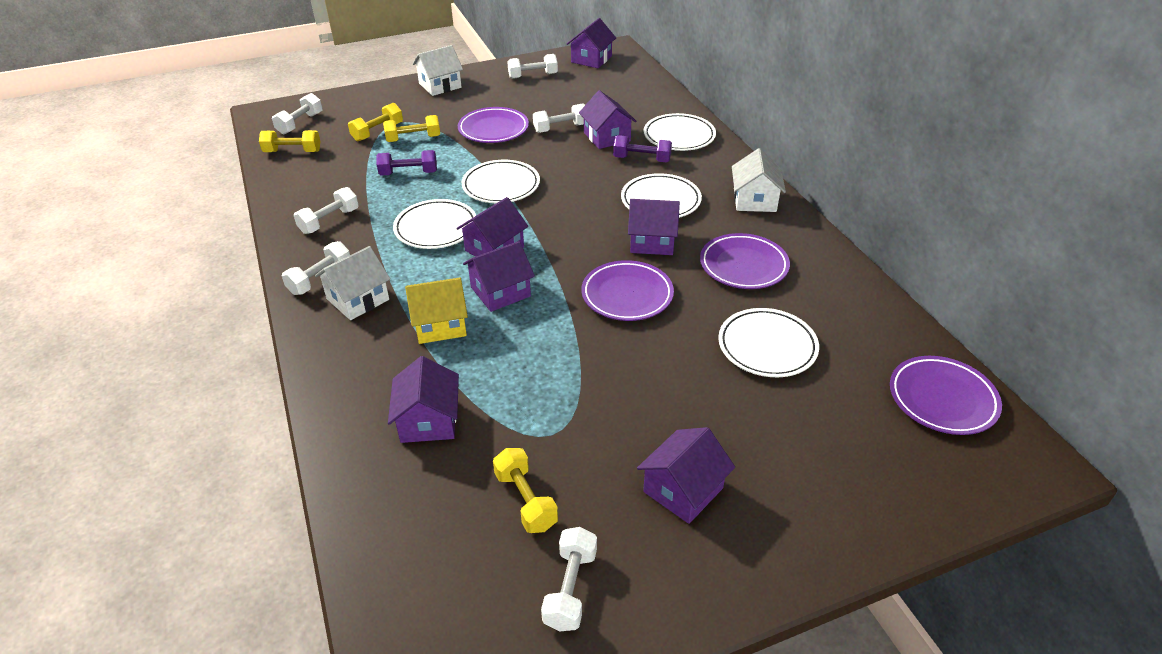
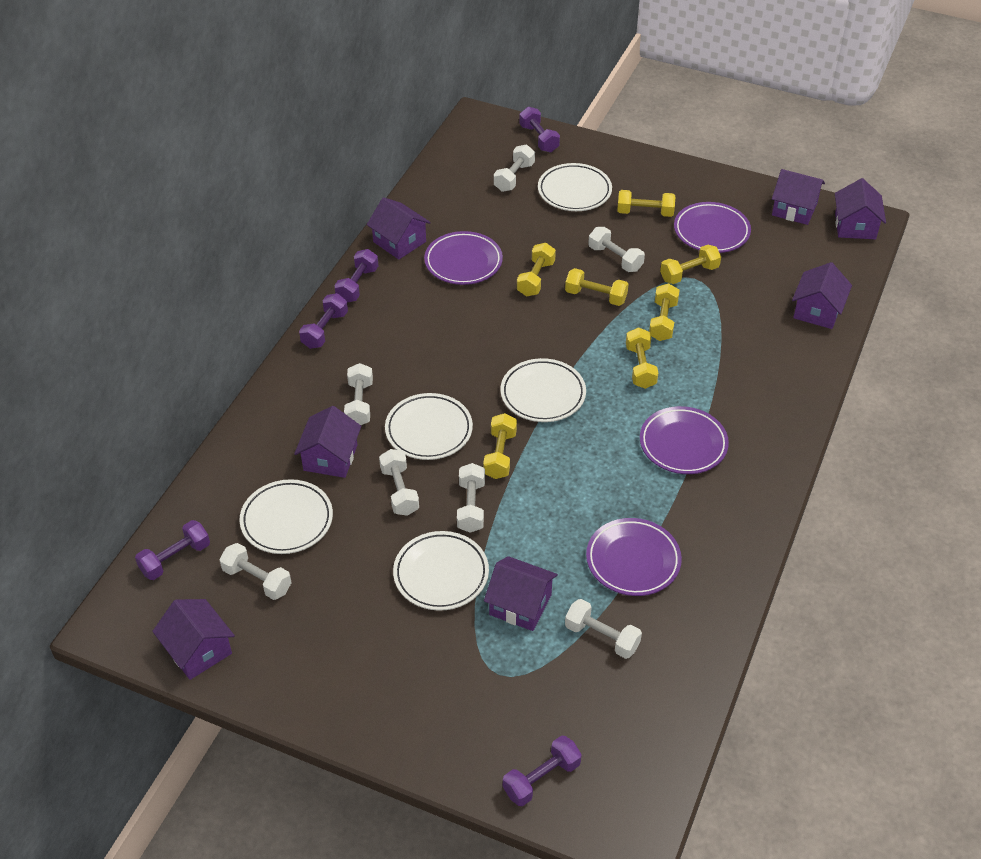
purple dumbbell: [376,150,437,176] [613,135,672,162] = 2 -> [135,520,210,580] [299,293,348,349] [334,249,378,303] [503,735,582,806] [519,107,560,152] = 5
white dumbbell: [272,93,322,134] [282,241,350,295] [294,187,359,234] [507,54,558,79] [533,103,585,133] [541,527,597,631] = 6 -> [219,543,291,600] [344,363,373,425] [379,449,419,516] [457,463,485,533] [494,145,535,192] [565,599,642,659] [588,227,645,272] = 7
white house: [315,246,390,320] [413,45,463,96] [732,148,786,212] = 3 -> none = 0
yellow dumbbell: [259,130,320,152] [348,103,403,141] [383,115,440,142] [493,448,558,533] = 4 -> [483,413,517,479] [517,243,556,297] [565,268,629,306] [617,190,675,217] [626,327,658,389] [649,283,680,341] [660,245,721,284] = 7
yellow house: [405,277,468,344] = 1 -> none = 0

